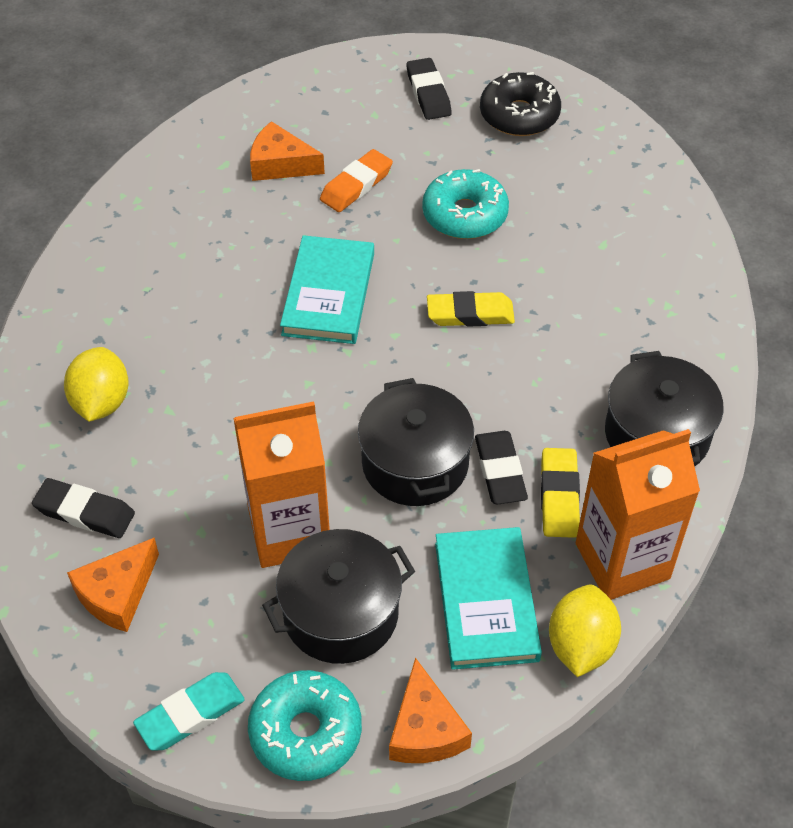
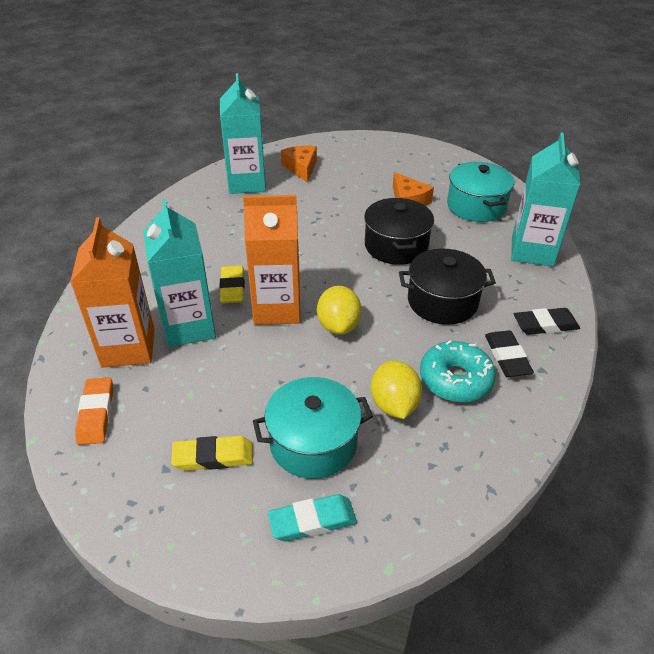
black donut: [480,72,561,136] = 1 -> none = 0
black eraser: [32,478,135,538] [406,58,452,120] [475,431,528,505] = 3 -> [485,330,534,377] [514,308,580,335] = 2
black pot: [262,529,415,664] [358,378,474,506] [605,351,724,467] = 3 -> [364,198,434,265] [399,249,496,325] = 2
orange cheese: [67,538,159,632] [250,121,325,181] [389,657,472,763] = 3 -> [281,146,317,183] [393,172,434,206] = 2
turquoise book: [280,235,374,344] [435,527,542,670] = 2 -> none = 0
turquoise carton: none = 0 -> [143,199,216,347] [220,73,266,194] [511,133,580,267] = 3
turquoise donut: [248,670,362,781] [422,169,509,239] = 2 -> [420,340,496,402] = 1
turquoise pot: none = 0 -> [253,377,373,479] [447,162,515,222] = 2

